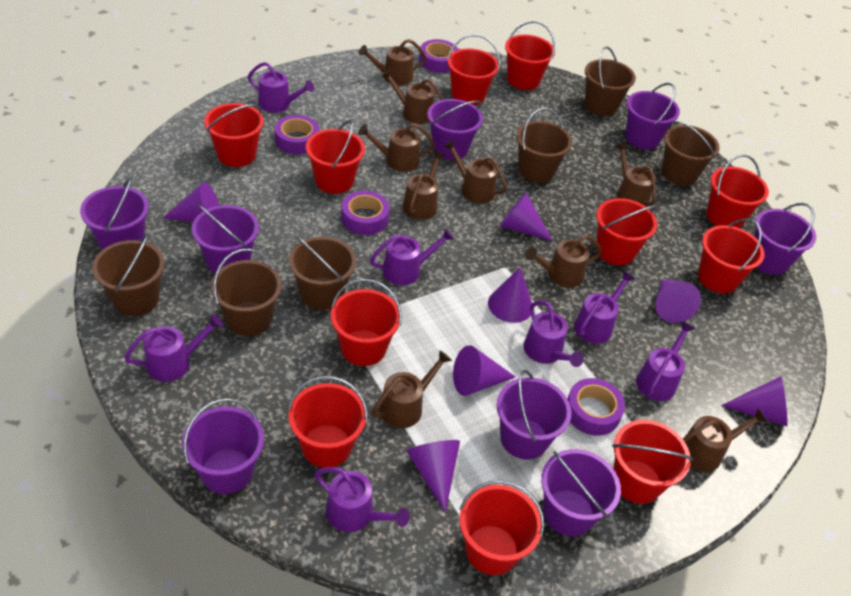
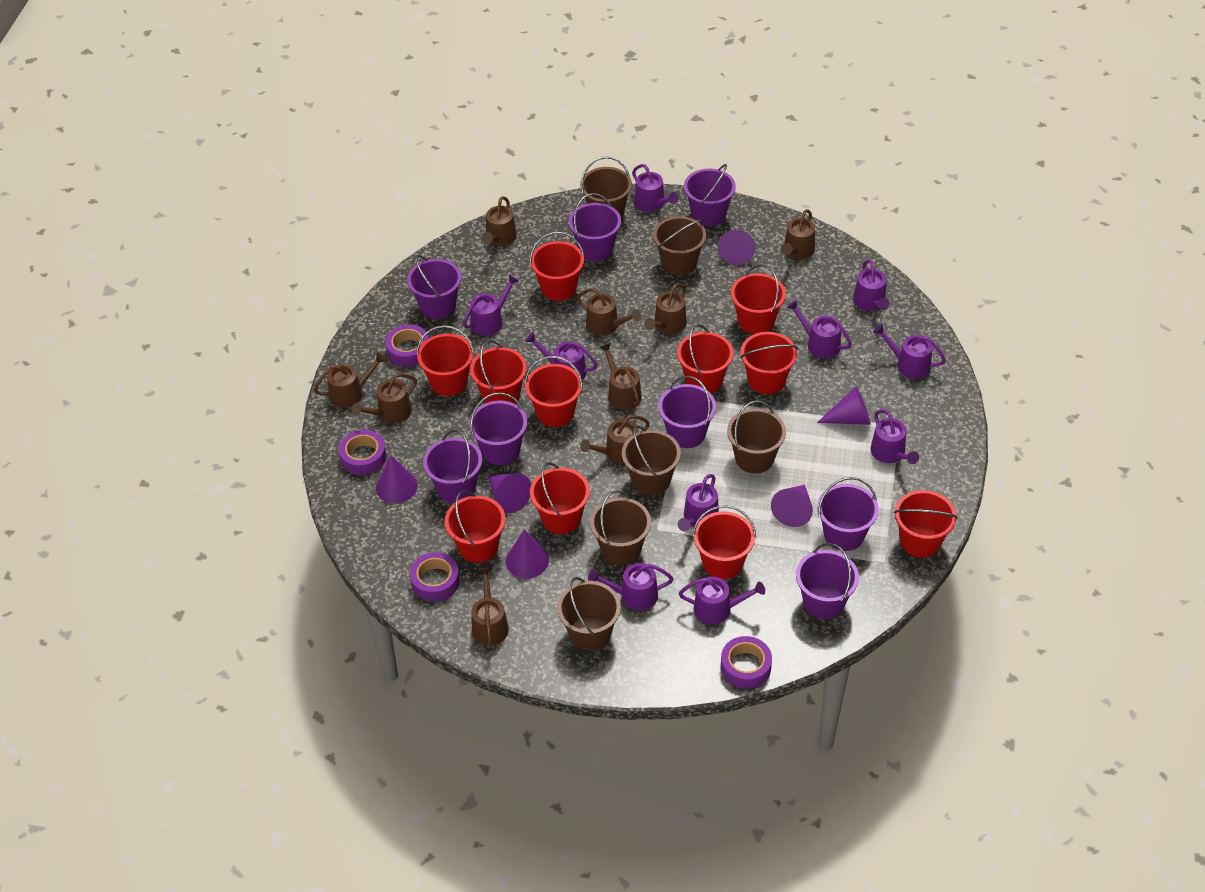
purple cone: [163,182,219,222] [407,440,460,513] [453,345,516,396] [488,268,532,323] [500,193,553,241] [656,279,701,323] [721,376,788,426] = 7 -> [376,456,418,504] [488,473,531,513] [506,530,549,579] [718,230,756,265] [771,485,813,527] [817,387,871,425] = 6
purple watering can: [124,314,223,382] [248,62,314,113] [315,467,410,532] [370,228,454,285] [524,301,584,367] [574,271,635,344] [636,321,695,401] = 7 -> [463,275,519,336] [525,332,598,380] [588,563,673,611] [632,164,679,212] [678,474,719,531] [679,577,765,624] [787,300,852,359] [853,259,889,311] [870,409,919,464] [873,324,946,379] = 10

